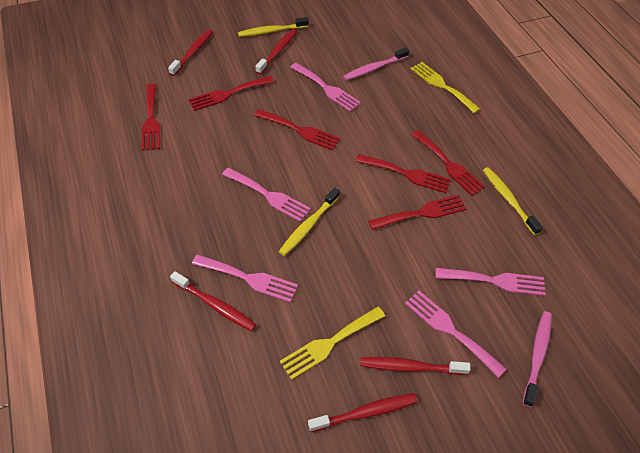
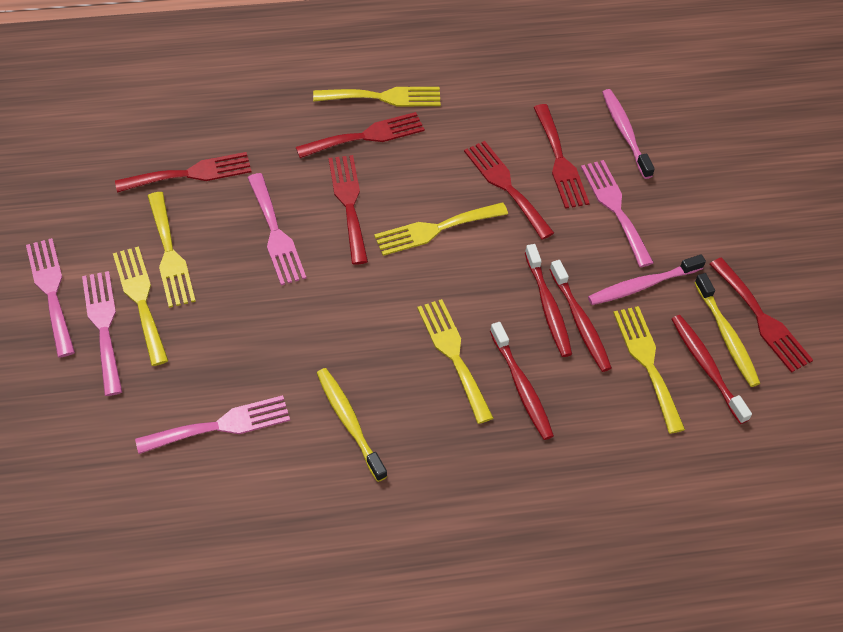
red toothbrush: [168,29,213,76] [170,271,256,331] [255,29,297,74] [308,393,418,432] [360,357,471,375] = 5 -> [490,322,554,440] [525,244,572,357] [549,260,612,372] [672,315,752,424] = 4
yellow fork: [280,306,385,380] [411,62,480,113] = 2 -> [113,246,168,366] [148,192,196,308] [313,87,441,107] [374,202,508,256] [417,299,493,424] [613,306,685,434] = 6
yellow toothbrush: [238,17,309,37] [279,187,340,256] [483,167,543,235] = 3 -> [317,368,387,482] [694,273,760,387] = 2

